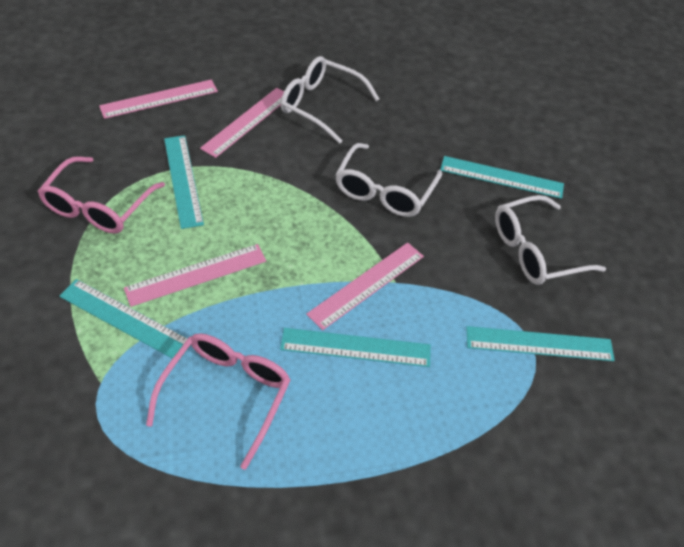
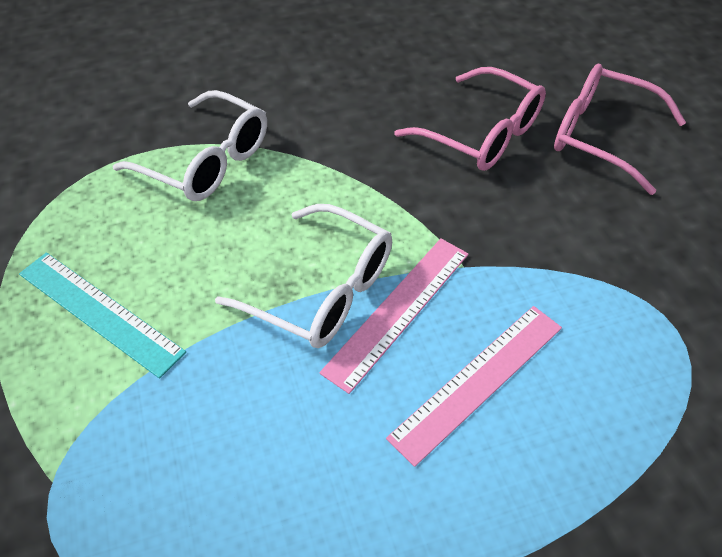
pink ruler: [99,79,218,119] [124,244,266,307] [200,88,284,158] [306,242,424,330] = 4 -> [320,238,469,394] [386,306,562,467] = 2
turquoise ruler: [59,279,191,360] [164,135,204,229] [280,328,431,367] [440,156,564,199] [466,326,615,361] = 5 -> [19,252,186,379] = 1
white glasses: [281,56,379,144] [335,143,442,217] [495,195,606,285] = 3 -> [113,90,267,201] [215,204,392,348] = 2

